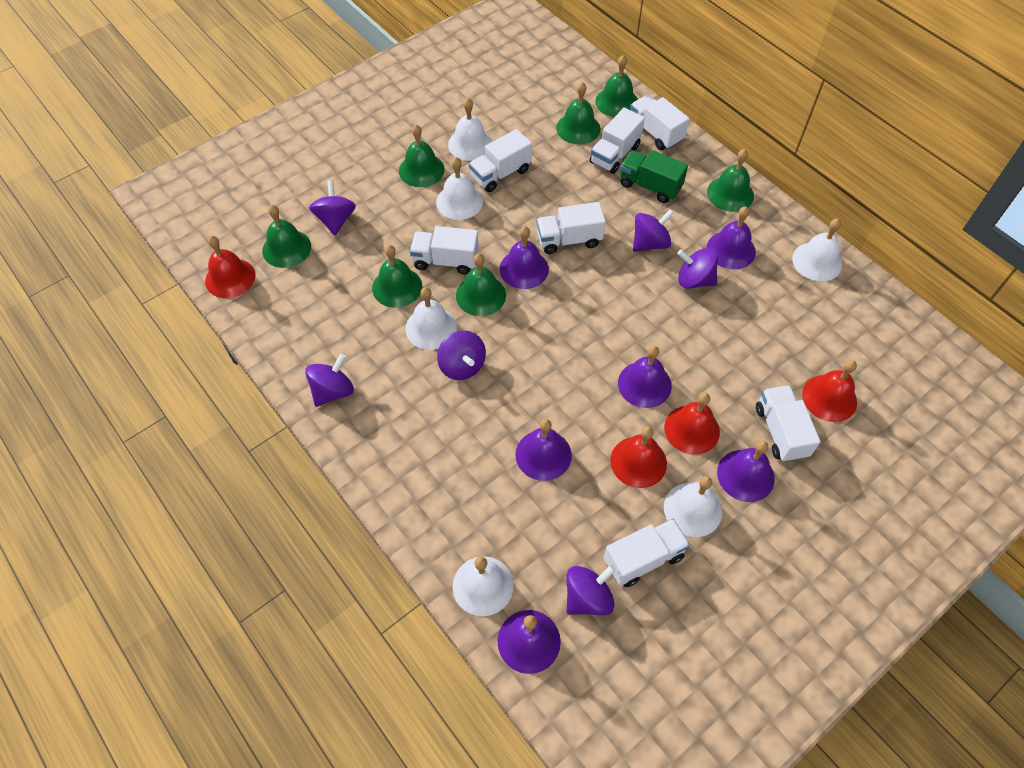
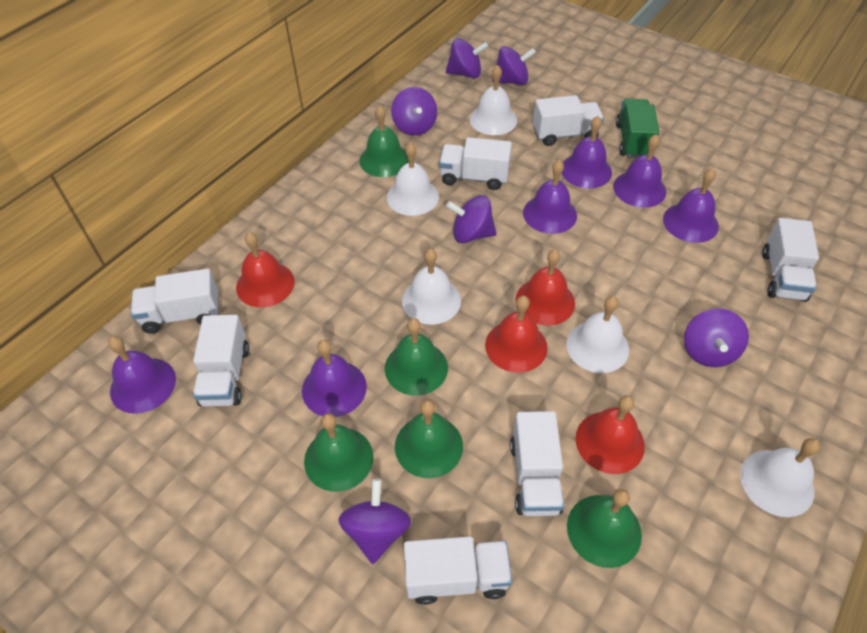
green bell: [262,205,311,268] [372,245,422,308] [399,125,445,187] [456,253,506,316] [556,82,600,144] [595,55,638,117] [707,149,754,212] = 7 -> [304,413,373,492] [359,106,409,177] [385,318,448,395] [395,400,463,478] [567,489,642,568] = 5
white bell: [405,287,457,350] [436,157,483,220] [448,98,492,161] [453,556,514,616] [664,476,722,537] [792,219,842,281] = 6 -> [387,142,439,216] [402,249,461,325] [470,65,517,135] [566,296,629,373] [740,438,820,517] = 5

